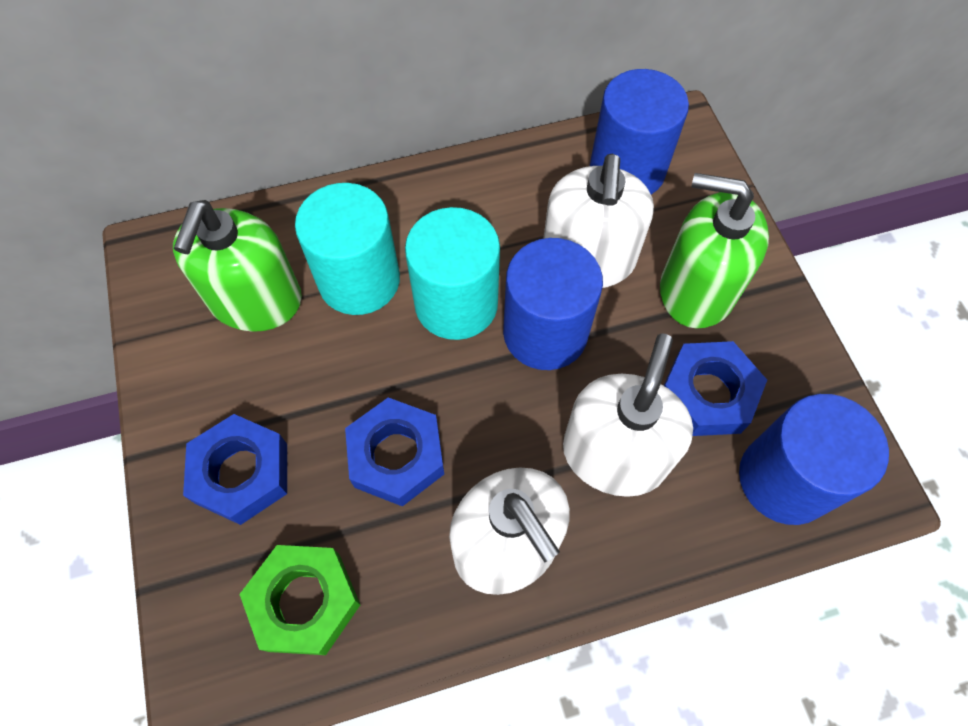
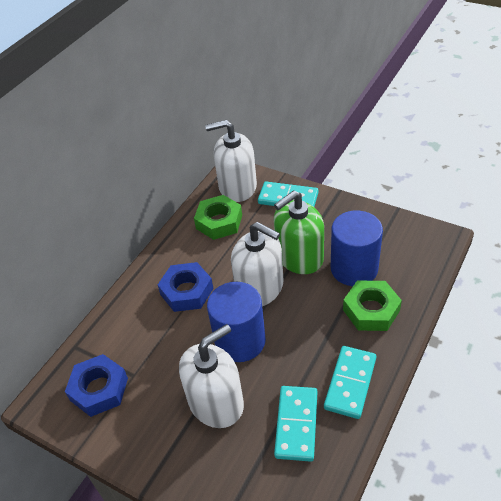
blue cylinder: [503,238,603,370] [590,69,689,194] [739,394,889,525] = 3 -> [207,282,266,362] [331,211,383,286] = 2
blue nut: [183,414,287,525] [345,397,444,507] [664,341,767,436] = 3 -> [65,354,128,417] [158,262,213,312] = 2
green nut: [239,545,360,655] = 1 -> [194,195,242,240] [343,281,402,331] = 2
green soap dispenser: [173,200,302,332] [660,173,769,329] = 2 -> [274,190,324,274] = 1
turquoise cylinder: [295,183,400,315] [405,207,500,340] = 2 -> none = 0
turquoise domino: none = 0 -> [258,181,319,207] [274,386,317,462] [324,346,376,419] = 3

